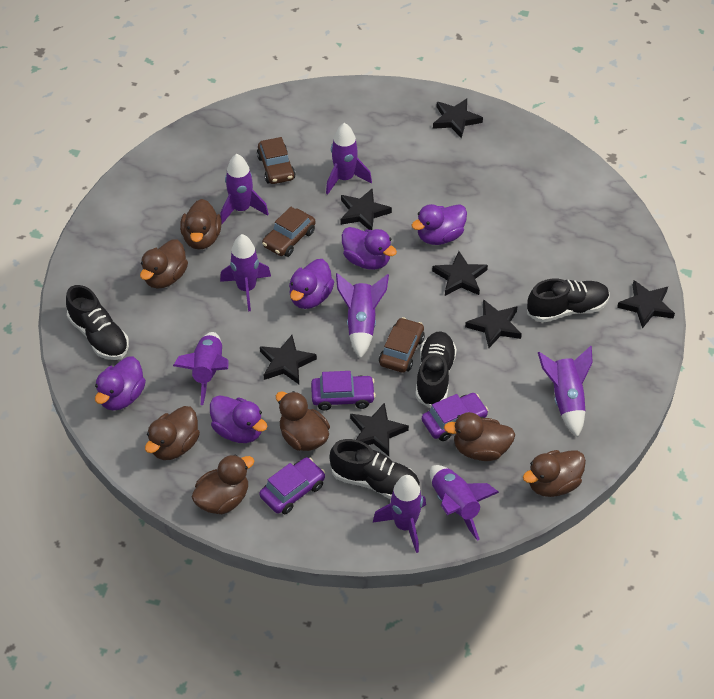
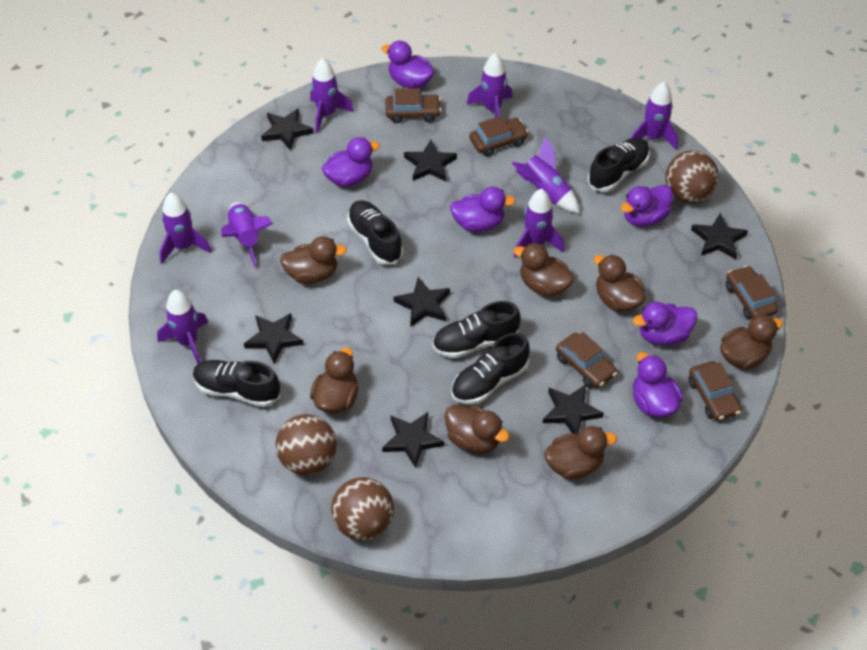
black shoe: [66,285,129,360] [330,439,420,499] [416,331,457,408] [527,279,610,323] = 4 -> [193,360,280,407] [347,200,403,265] [432,301,521,358] [451,333,530,404] [588,138,650,192] = 5
brown ball: none = 0 -> [275,414,337,475] [331,477,394,540] [665,151,719,203] = 3
brown car: [257,137,296,184] [262,207,315,257] [379,317,425,373] = 3 -> [386,88,441,123] [469,116,528,157] [556,332,617,388] [688,361,742,421] [726,266,778,320] = 5
purple car: [259,457,325,514] [311,371,376,410] [422,393,489,441] = 3 -> none = 0
purple duck: [95,356,146,411] [210,395,268,443] [289,259,334,309] [342,227,397,270] [411,204,467,245] = 5 -> [322,137,380,187] [382,41,435,89] [450,187,515,232] [621,185,673,227] [633,302,697,346] [633,352,683,417] = 6

